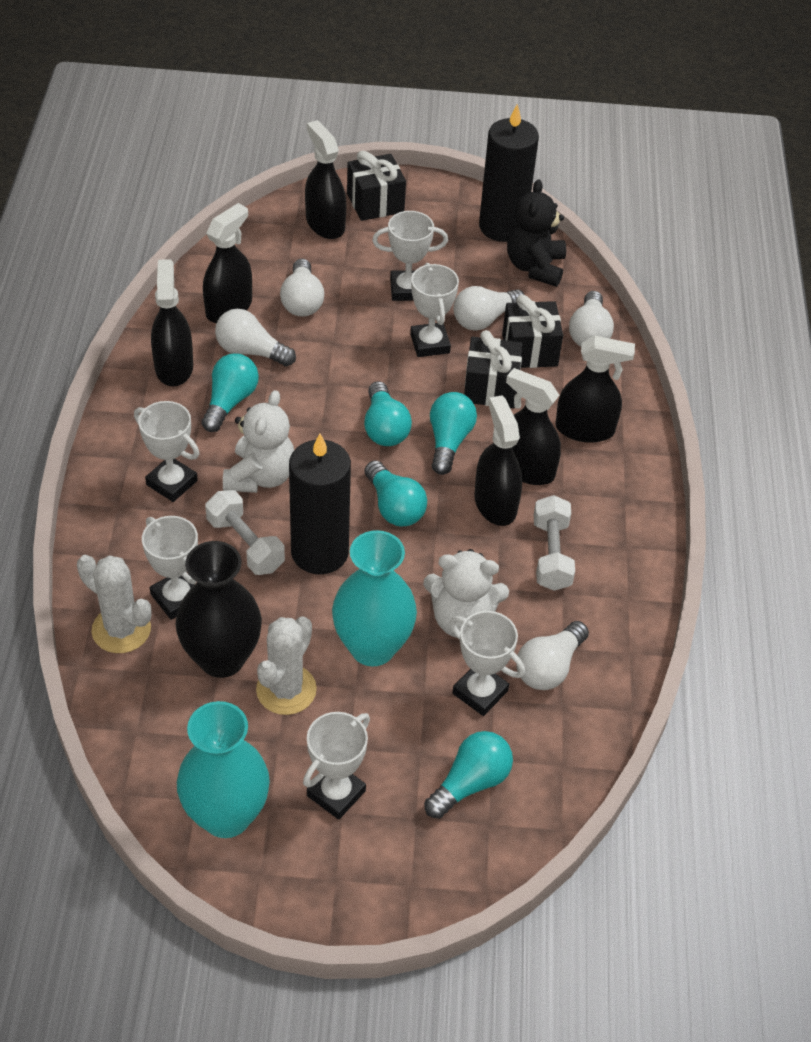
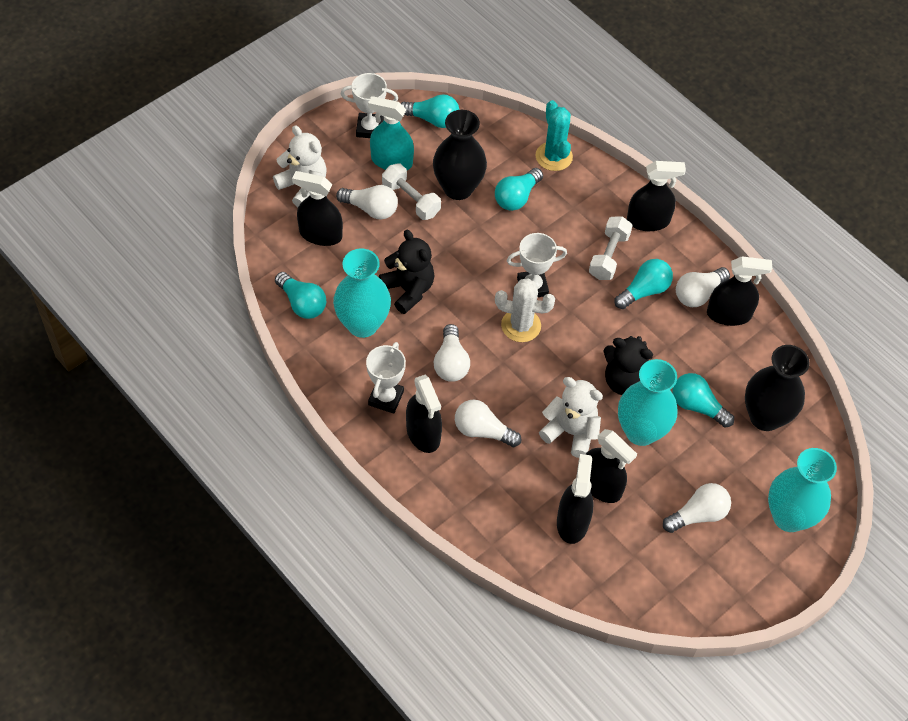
black candle: [289,434,351,574] [479,104,539,242] = 2 -> none = 0
black gift: [347,151,406,221] [464,330,523,408] [502,295,563,368] = 3 -> none = 0
black teddy bear: [507,179,566,287] = 1 -> [379,230,435,314] [604,336,653,395] = 2
black vase: [175,541,262,678] = 1 -> [433,110,487,200] [745,345,810,431] = 2
turquoise cactus: none = 0 -> [536,100,573,171] = 1
turquoise spray bottle: none = 0 -> [368,96,414,170] = 1
turquoise vase: [177,701,270,838] [332,530,417,666] = 2 -> [333,249,391,338] [618,359,678,446] [768,448,837,532] = 3
white cactus: [77,555,151,653] [256,616,317,715] = 2 -> [495,278,555,342] = 1
white trophy: [134,401,199,502] [142,516,198,620] [303,712,370,820] [372,211,448,301] [410,263,459,357] [450,611,525,716] = 6 -> [341,73,398,138] [366,342,406,414] [507,233,567,297] = 3

